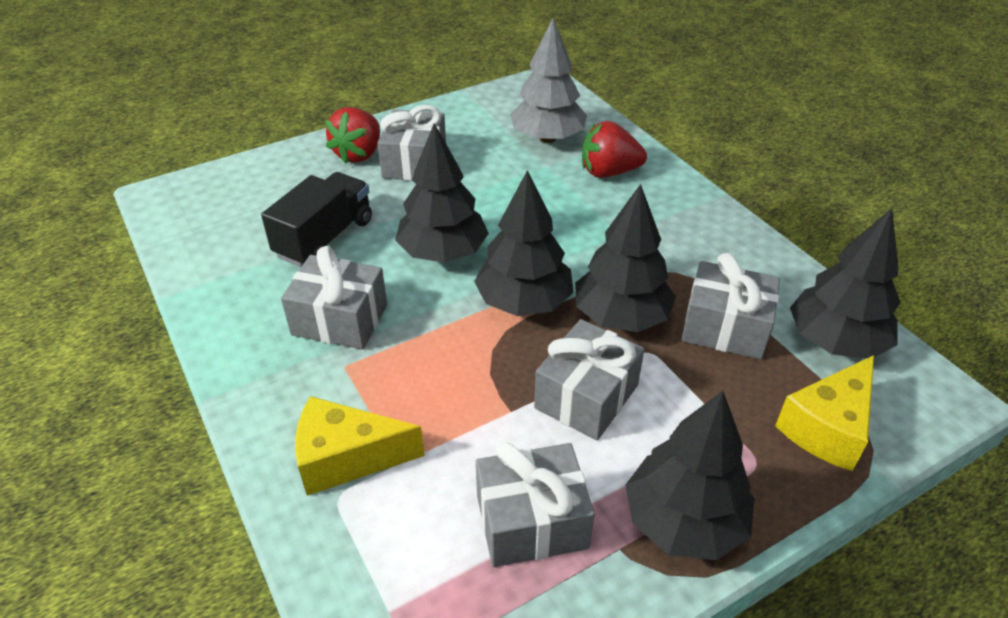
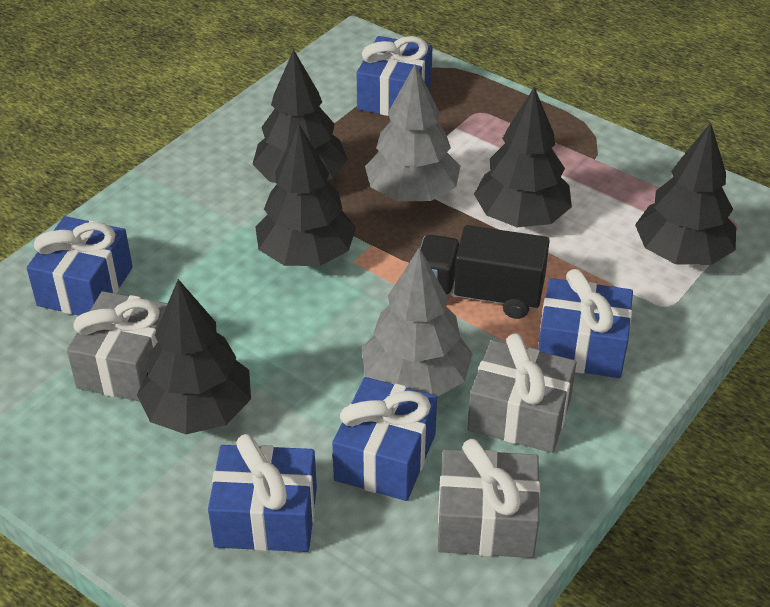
blue gift: none = 0 -> [27,216,133,315] [208,434,317,552] [332,377,437,501] [357,36,432,116] [538,269,633,378] = 5
grey gift: [281,246,387,350] [378,105,446,181] [476,442,595,567] [534,319,645,441] [681,253,780,359] = 5 -> [67,291,168,401] [438,439,540,558] [468,333,576,453] = 3
grey tree: [510,19,587,143] = 1 -> [362,248,473,397] [365,64,460,201] = 2
red strawberry: [325,107,380,164] [582,121,647,178] = 2 -> none = 0
yellow cheese: [295,396,424,496] [775,355,874,471] = 2 -> none = 0

